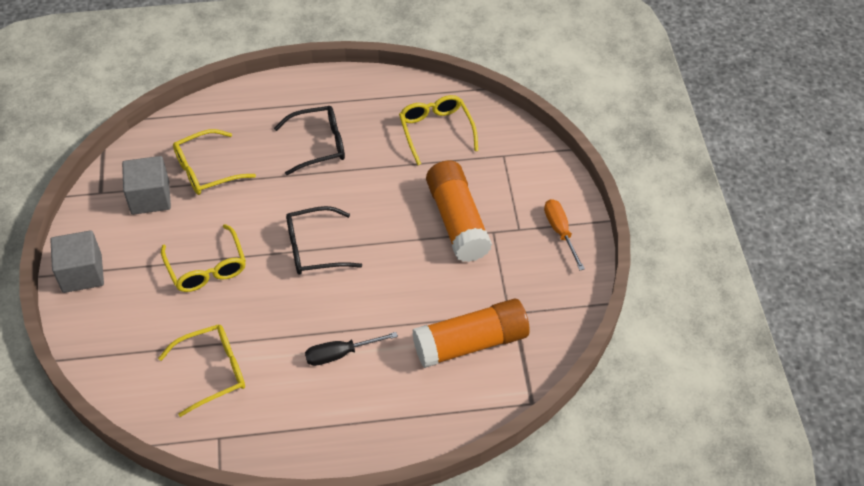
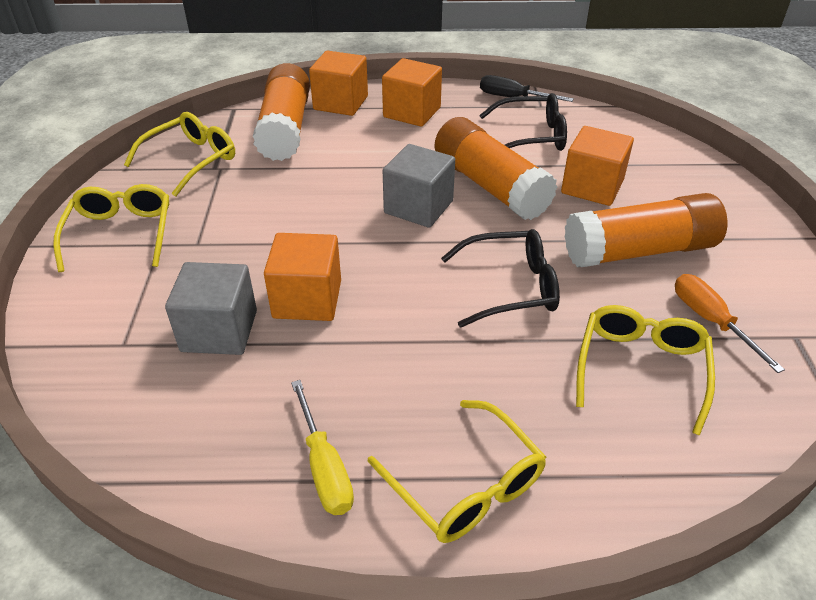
orange cube: none = 0 -> [264,233,341,321] [309,51,368,116] [382,58,442,127] [561,126,634,206] = 4
orange glue stick: [412,298,529,368] [426,160,492,262] = 2 -> [253,63,310,161] [435,117,558,220] [565,193,727,268] = 3
yellow screwdriver: none = 0 -> [291,380,354,515] = 1

